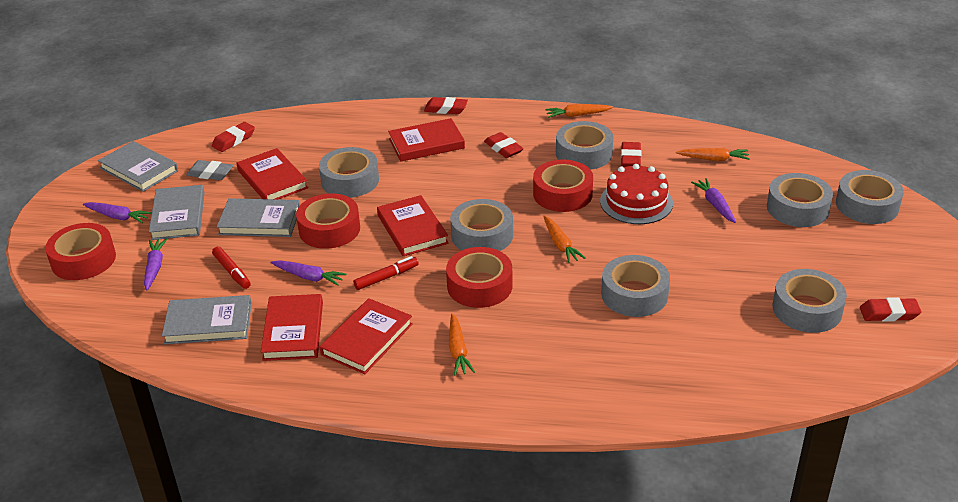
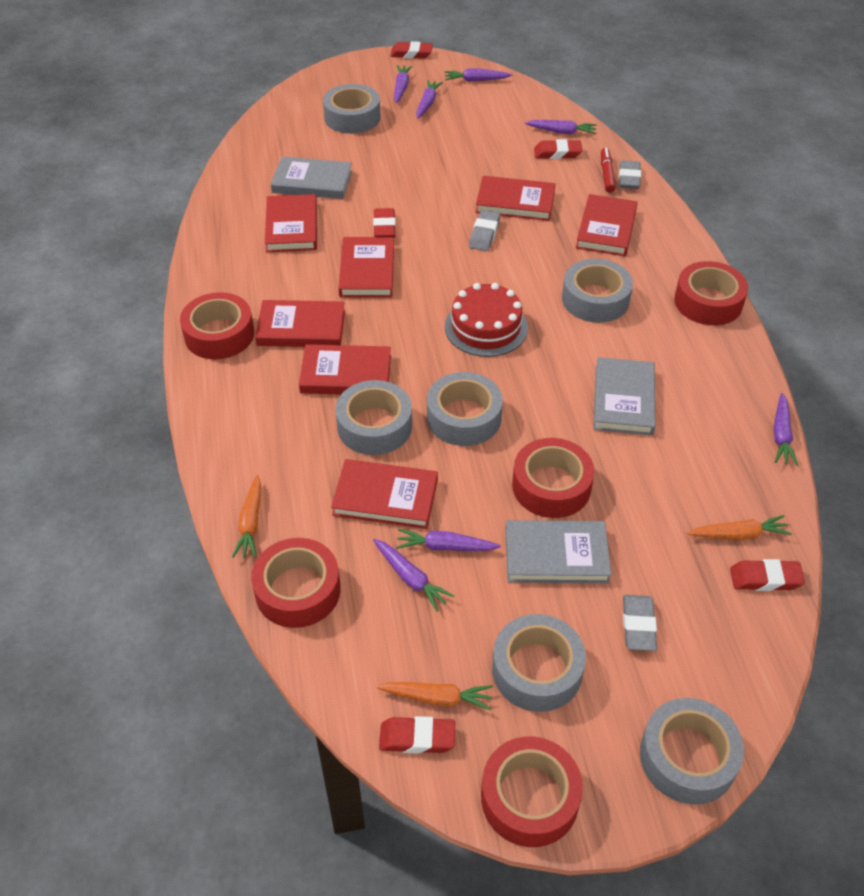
grey book: [98,141,178,192] [149,185,204,240] [162,295,252,344] [217,198,300,237] = 4 -> [271,157,352,199] [505,520,611,583] [593,357,655,435] = 3
grey eraser: [186,160,233,180] = 1 -> [469,210,500,251] [619,160,641,189] [623,595,657,651] = 3
grey tape: [319,147,379,198] [450,199,513,251] [556,121,613,170] [601,255,670,317] [767,173,833,227] [773,269,847,333] [836,170,904,224] = 7 -> [323,84,381,134] [335,380,412,455] [427,372,503,446] [492,614,586,712] [562,259,633,323] [640,698,744,805] = 6
orange carrot: [449,314,475,376] [543,216,586,263] [545,104,613,118] [676,148,750,161] = 4 -> [232,475,261,558] [377,682,493,711] [687,515,792,540] = 3
purple carrot: [83,202,152,223] [144,238,167,290] [271,260,346,286] [691,178,736,223] = 4 -> [373,539,455,612] [394,65,412,103] [396,529,501,551] [416,80,443,119] [444,68,512,82] [525,120,597,134] [774,393,798,466] = 7
red book: [236,148,308,199] [261,294,323,361] [320,298,413,374] [377,195,448,256] [388,118,465,162] = 5 -> [255,300,345,347] [265,194,317,252] [299,344,391,394] [331,459,438,529] [339,237,394,297] [476,176,555,221] [576,194,637,256] = 7
red marker: [212,246,251,289] [353,256,419,290] = 2 -> [601,148,616,193] = 1
red tape: [45,223,116,280] [296,193,360,249] [446,247,513,308] [533,159,593,212] = 4 -> [180,292,254,359] [251,538,341,628] [481,737,583,847] [512,438,595,518] [674,261,748,325] = 5

